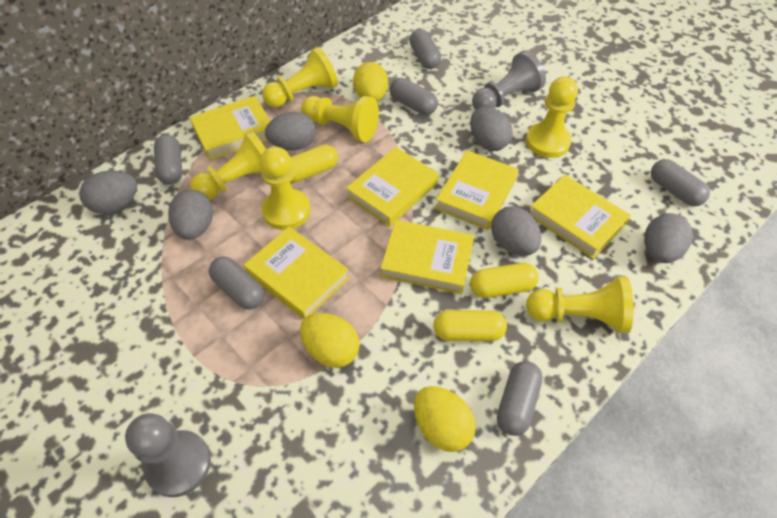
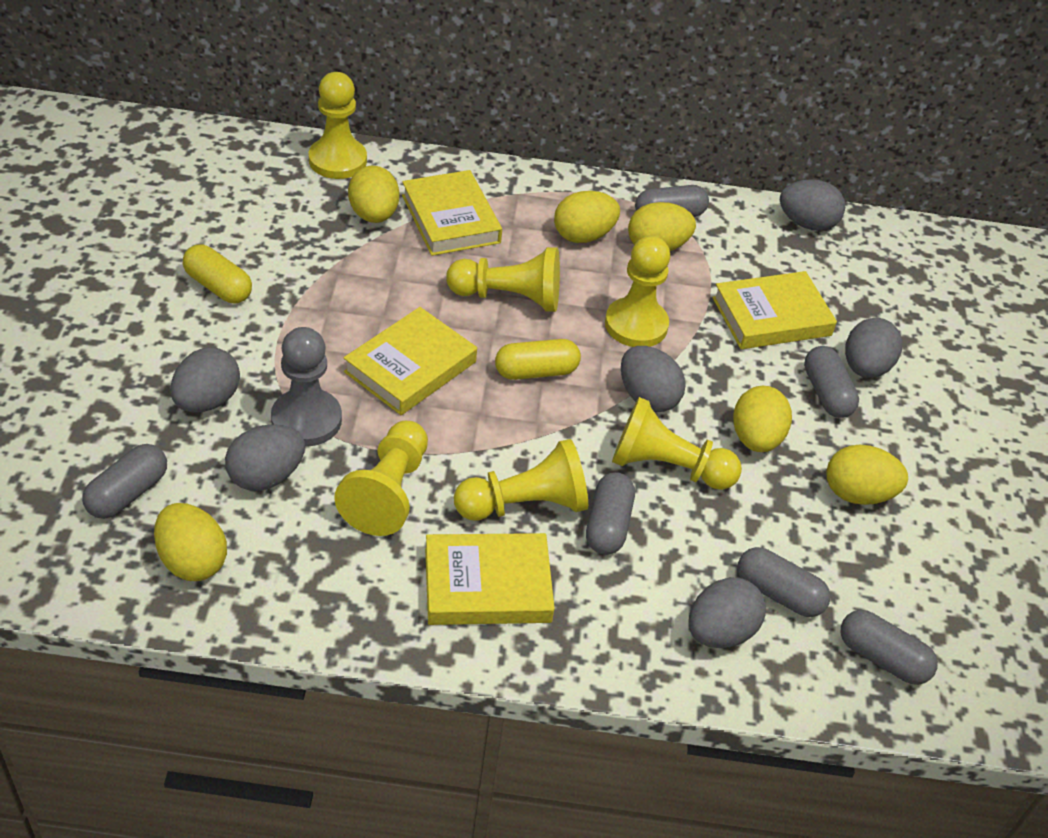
grey pawn: [125,413,211,497] [472,51,546,110] = 2 -> [271,327,342,446] = 1
yellow book: [190,96,270,160] [244,227,349,319] [346,147,439,227] [381,220,474,294] [435,150,519,230] [529,175,631,259] = 6 -> [344,307,477,415] [402,170,502,256] [425,533,555,625] [712,271,837,349] = 4
yellow capsule: [290,144,338,182] [433,310,507,341] [470,263,539,298] = 3 -> [183,245,252,303] [495,339,581,380] = 2
yellow egg: [300,313,360,368] [353,62,388,101] [414,386,476,452] = 3 -> [154,503,227,581] [348,166,399,223] [554,191,620,243] [628,202,696,251] [733,386,792,452] [827,445,908,505] = 6

